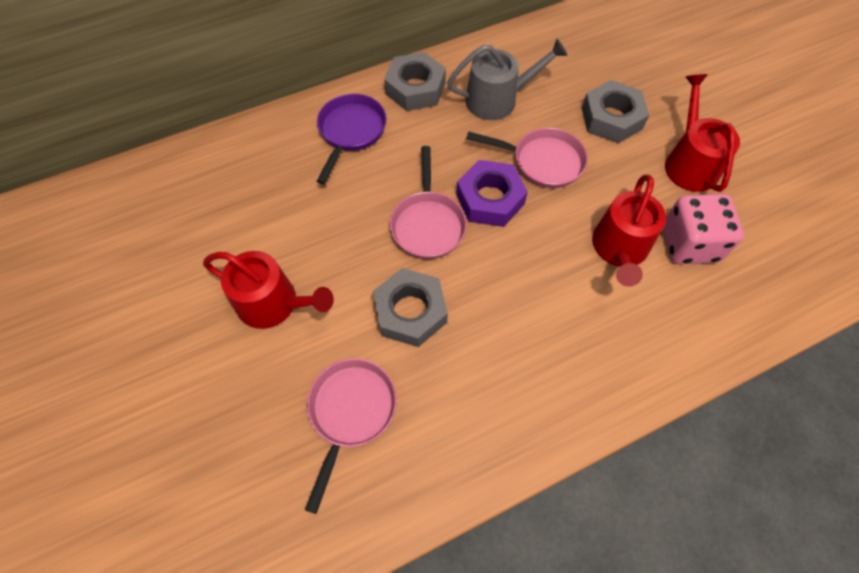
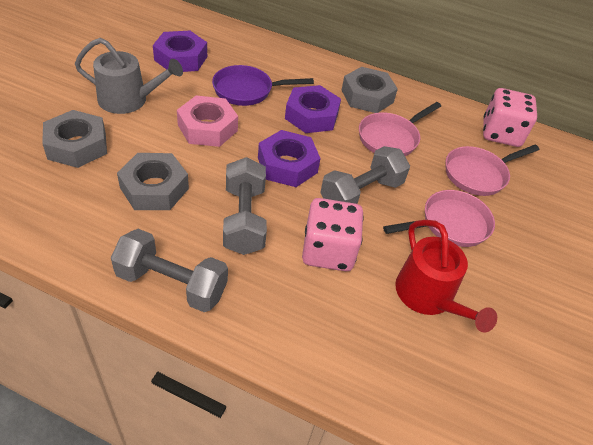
grey dumbbell: none = 0 -> [111,229,228,312] [223,157,267,255] [320,146,410,204] = 3
pink dice: [663,194,744,264] = 1 -> [302,198,364,271] [483,88,537,147] = 2
pink nut: none = 0 -> [177,95,238,147] = 1
purple nut: [456,160,528,227] = 1 -> [153,31,207,72] [258,130,321,187] [285,85,341,133] = 3
red watering can: [203,251,334,329] [592,174,666,287] [665,74,740,192] = 3 -> [395,220,497,333] = 1

